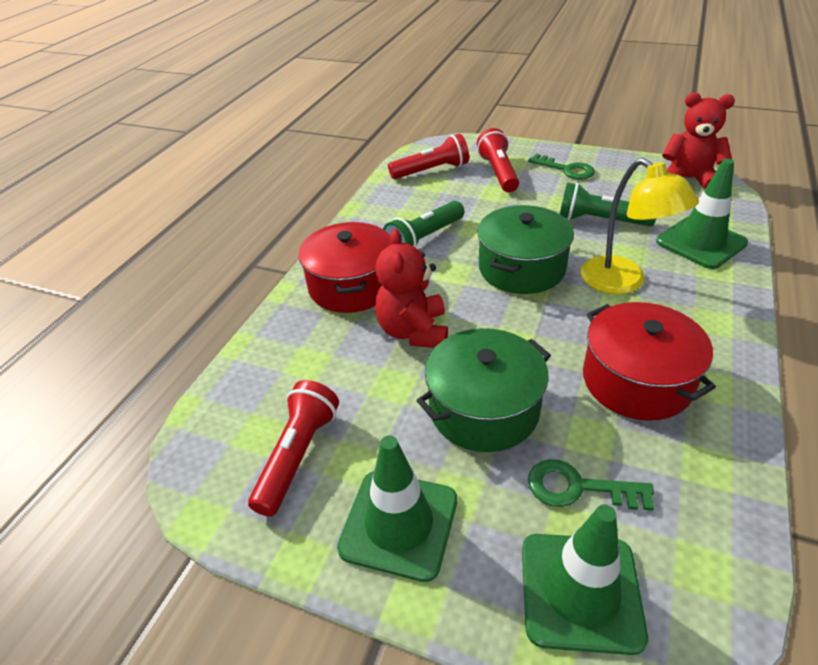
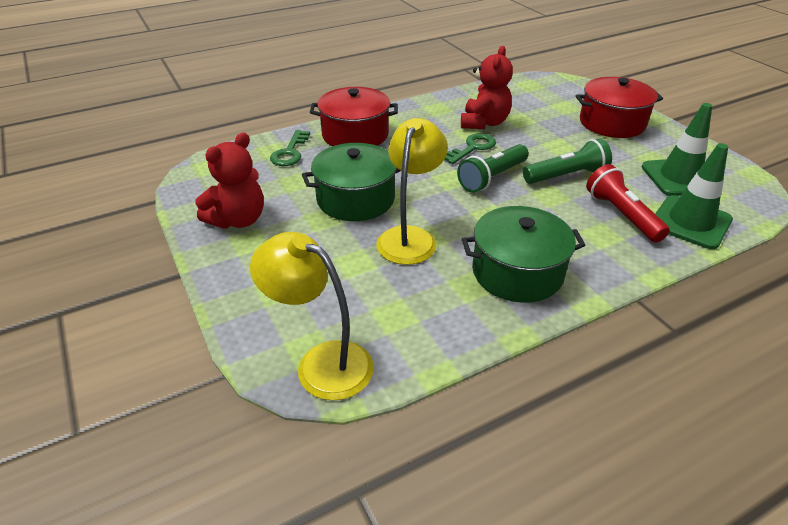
green traffic cone: [337,435,457,582] [522,504,648,655] [656,159,748,269] = 3 -> [642,103,712,196] [655,143,733,249] = 2
red flashlight: [248,380,339,517] [388,134,469,179] [477,128,519,192] = 3 -> [586,164,670,243] = 1
yellow lamp: [581,158,699,294] = 1 -> [250,232,374,400] [376,118,448,265] = 2

